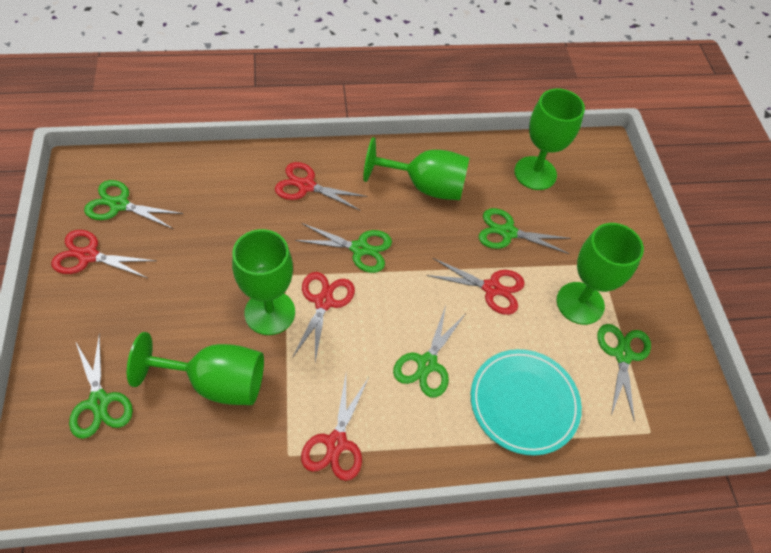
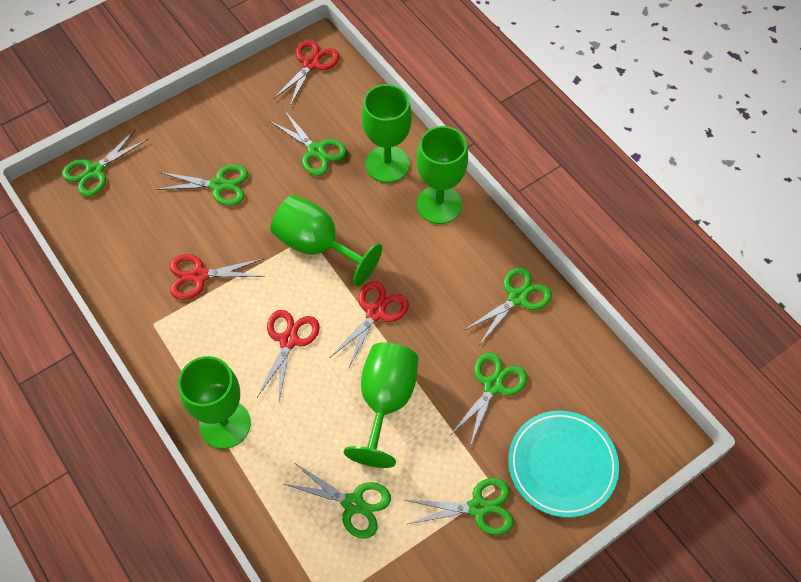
green scissors: [69,333,133,439] [84,180,183,229] [295,223,392,273] [393,305,466,398] [479,208,571,254] [597,324,651,422] = 6 -> [62,129,148,197] [156,165,248,206] [270,110,347,176] [284,463,391,539] [405,478,514,535] [451,352,527,446] [464,267,552,344] = 7
red scissors: [51,230,157,278] [275,162,367,211] [292,272,355,362] [301,375,368,481] [426,258,525,315] = 5 -> [170,254,265,300] [257,310,320,401] [273,40,340,106] [330,281,409,369] = 4

